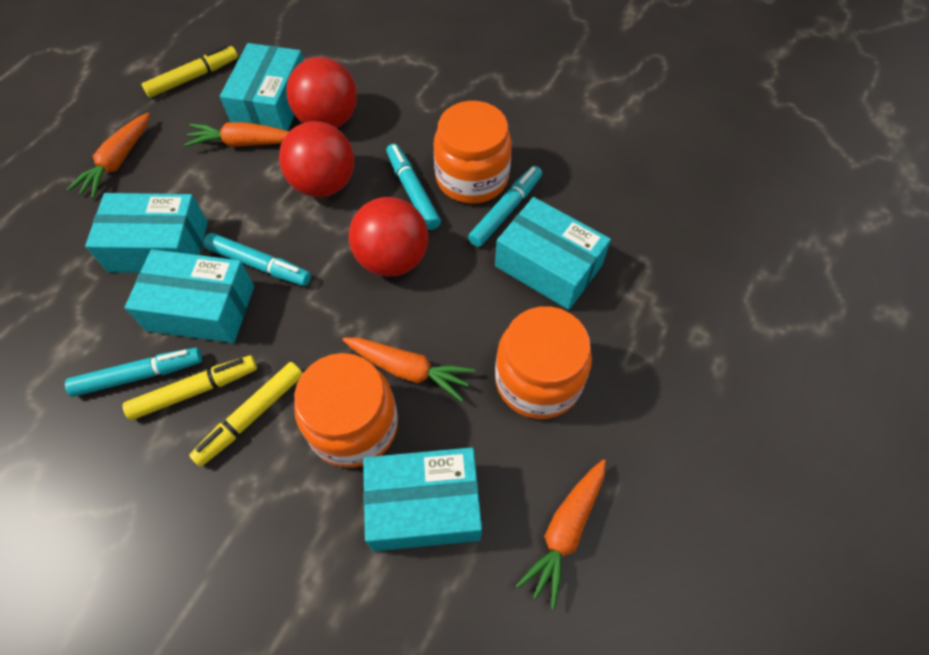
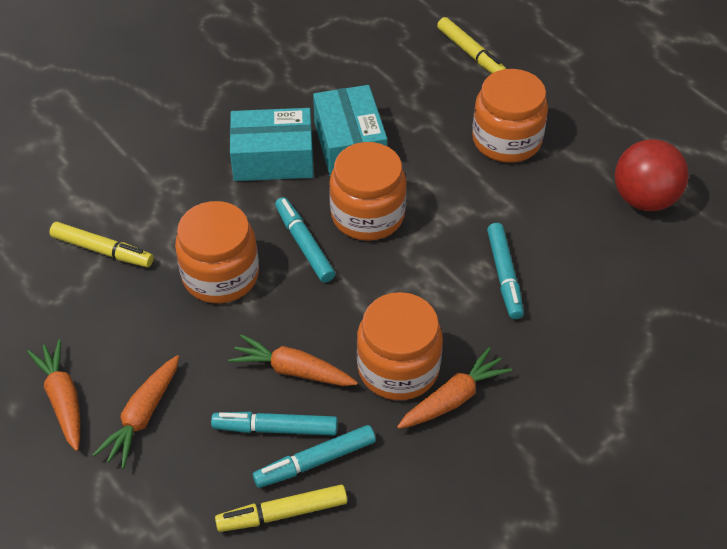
orange jar: [294,353,398,468] [434,101,512,204] [495,306,592,419] = 3 -> [175,201,259,303] [329,142,407,241] [357,292,443,400] [472,69,548,163] = 4
red ball: [279,121,354,197] [286,57,357,128] [349,197,428,277] = 3 -> [615,139,689,211] = 1
turquoise box: [85,193,208,273] [125,249,254,343] [220,43,304,131] [363,447,482,551] [495,197,611,310] = 5 -> [230,108,313,181] [313,85,387,176] = 2

